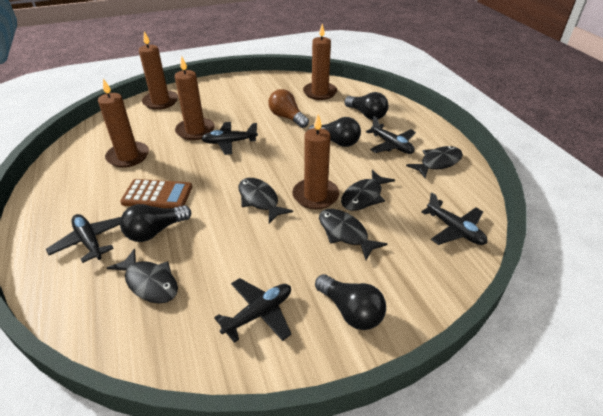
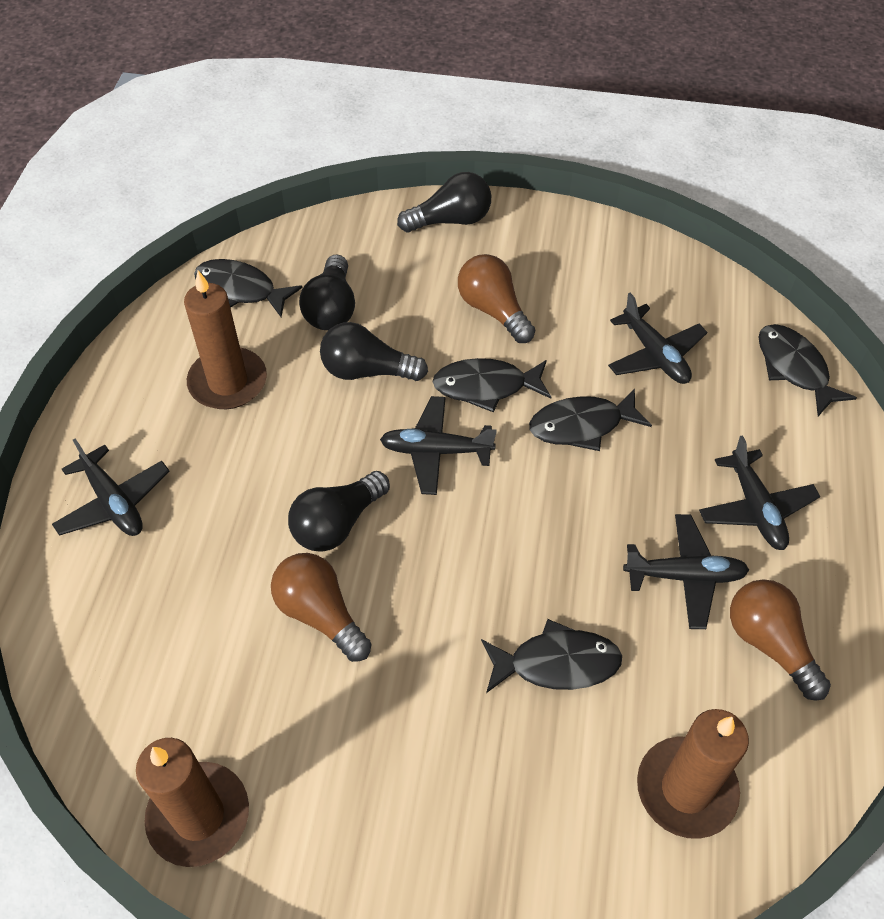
brown calculator: [120,179,192,208] = 1 -> none = 0
brown candle: [98,78,149,168] [139,31,178,110] [175,56,215,140] [292,114,339,209] [303,24,337,100] = 5 -> [136,738,249,867] [184,271,267,409] [637,709,749,839] = 3
brown light bulb: [268,89,309,128] = 1 -> [271,553,372,662] [458,254,535,343] [730,579,831,700] = 3

